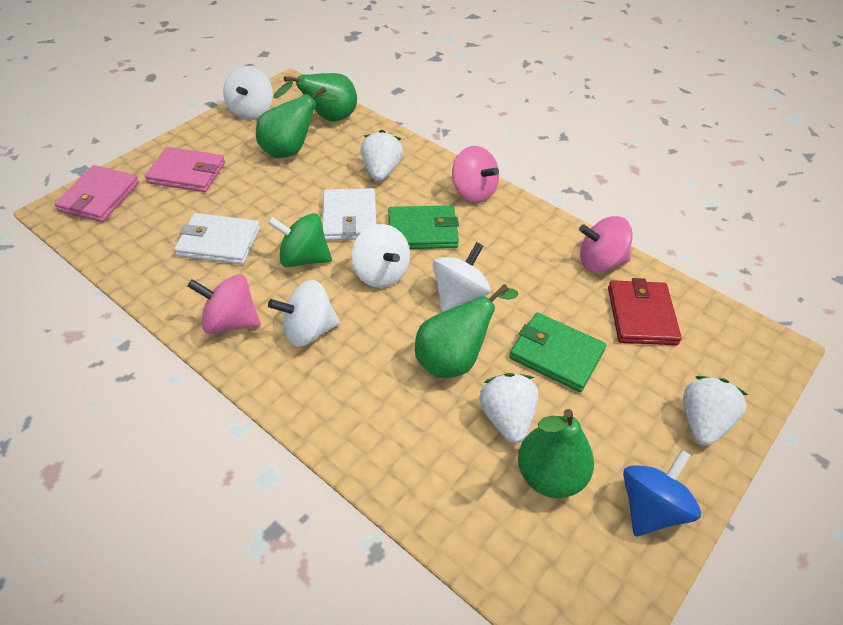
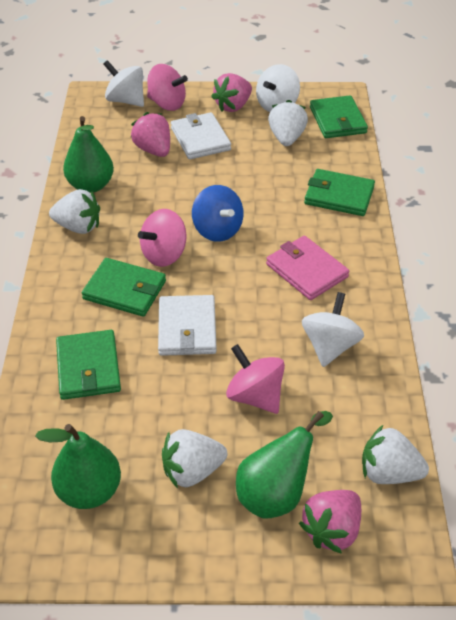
green pear: [256,86,339,158] [273,73,357,121] [415,284,519,378] [518,409,594,498] = 4 -> [35,424,121,509] [63,116,114,193] [236,411,333,519] = 3
green spinning top: [268,213,332,267] = 1 -> none = 0
green wallet: [388,205,459,249] [509,312,606,392] = 2 -> [56,330,121,400] [82,258,166,317] [304,169,375,216] [310,95,368,138] = 4
pink strawberry: none = 0 -> [130,112,170,157] [211,73,252,112] [299,490,361,554] = 3
pink wallet: [55,165,139,222] [145,147,225,192] = 2 -> [266,236,349,300] = 1
red wallet: [608,278,682,345] = 1 -> none = 0
white spinning top: [223,67,273,119] [268,280,340,347] [351,224,410,288] [433,242,491,312] = 4 -> [104,60,144,107] [256,64,300,112] [302,292,364,367] = 3
white strawberry: [360,130,403,181] [479,373,538,443] [683,376,748,446] = 3 -> [49,189,100,234] [162,429,227,488] [268,100,308,146] [362,425,429,484] = 4

